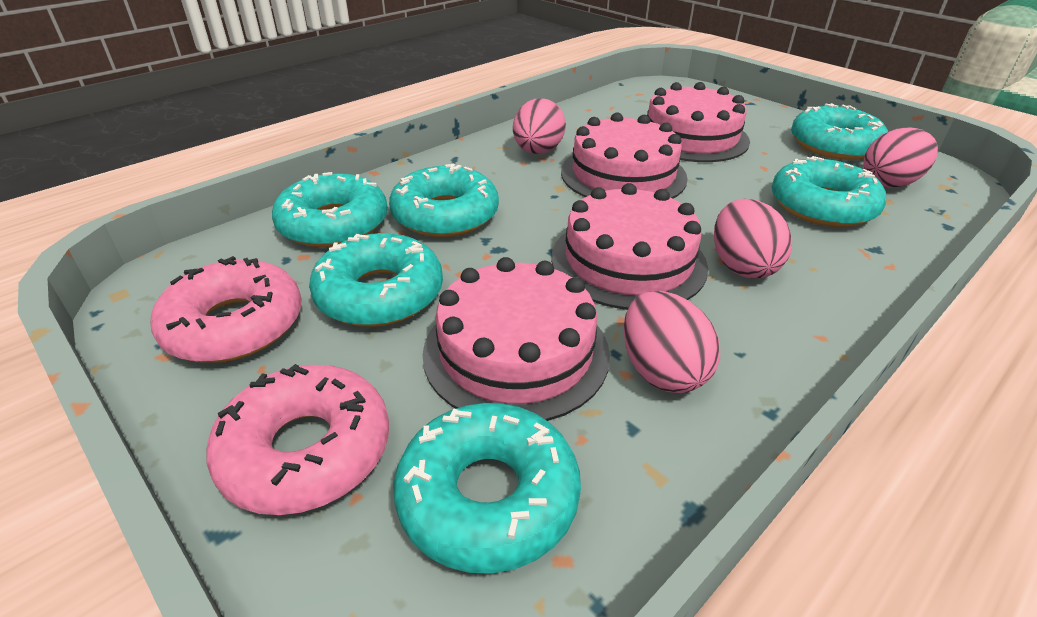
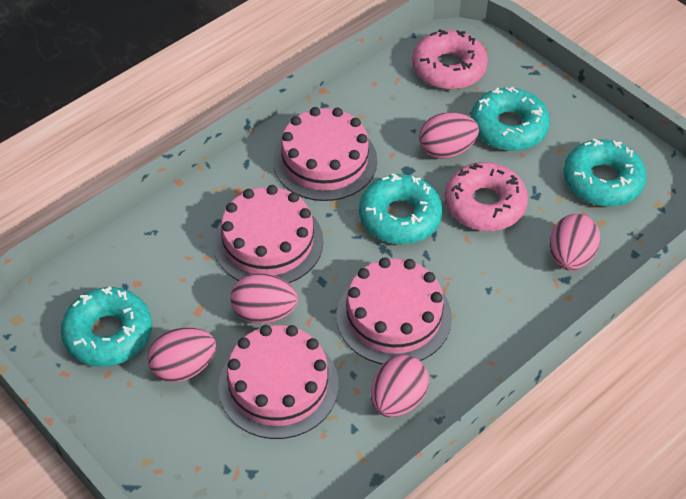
pink egg: [513,98,566,154] [623,291,720,393] [714,199,792,279] [864,127,938,188] = 4 -> [148,327,216,382] [231,273,298,324] [371,355,429,417] [419,112,479,159] [550,214,600,270] = 5
turquoise donut: [272,172,388,248] [309,233,443,327] [389,164,499,237] [393,403,581,574] [772,156,886,227] [791,103,888,160] = 6 -> [61,286,152,367] [359,173,443,244] [471,87,550,151] [563,138,647,207] = 4

